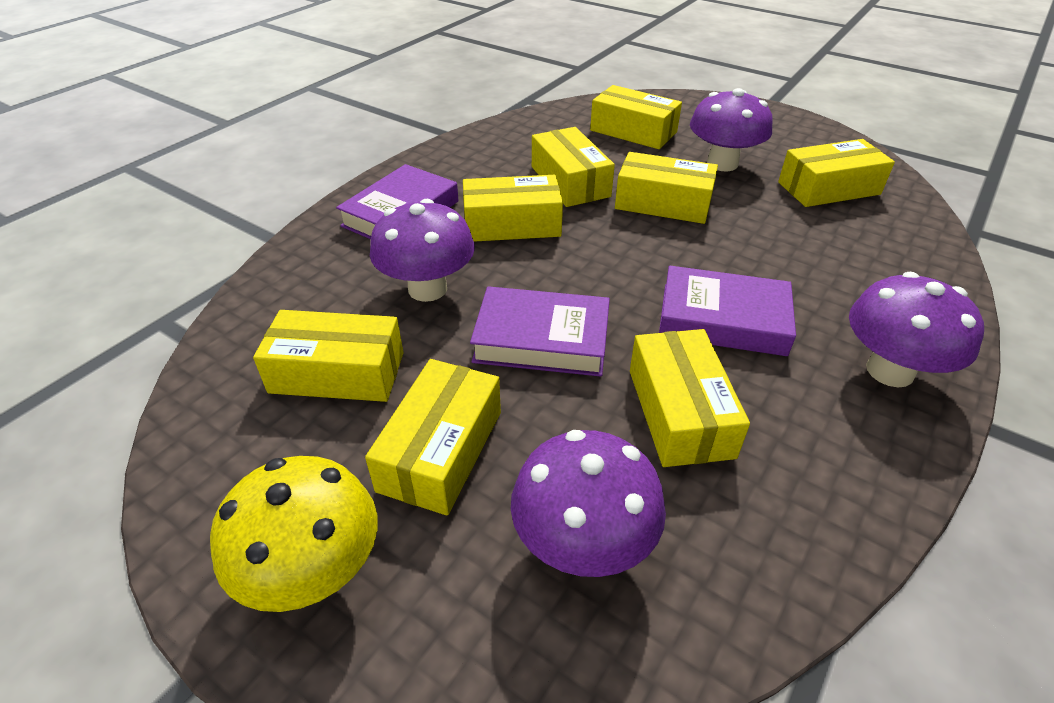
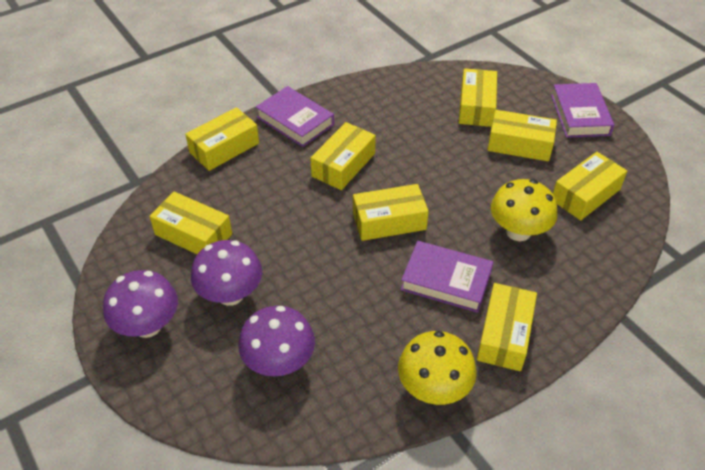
purple mushroom: [370,199,475,302] [511,430,666,577] [690,88,773,171] [849,272,984,388] = 4 -> [103,270,178,338] [191,240,262,306] [238,306,315,376] = 3
yellow mushroom: [210,456,378,612] = 1 -> [398,331,477,405] [491,179,558,241] = 2

